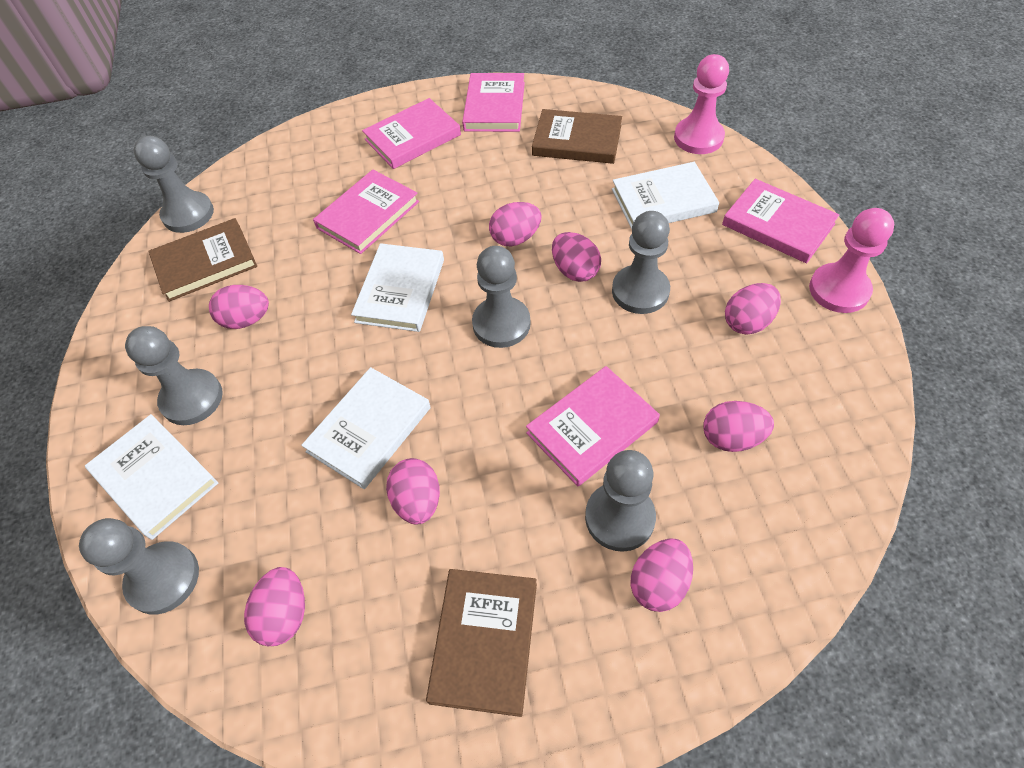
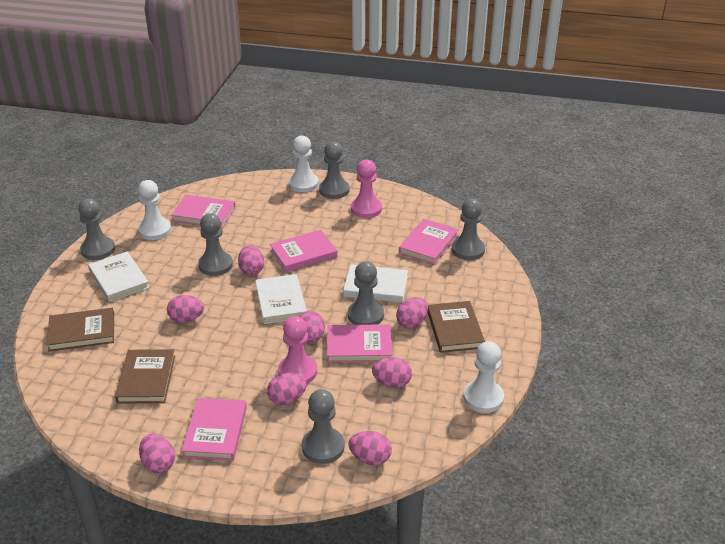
white book: [85,414,218,540] [301,367,431,489] [351,243,444,332] [612,162,719,229] = 4 -> [88,251,149,302] [255,274,307,324] [343,265,408,303] = 3
white pawn: none = 0 -> [138,180,171,240] [289,136,319,192] [463,341,504,413] = 3

